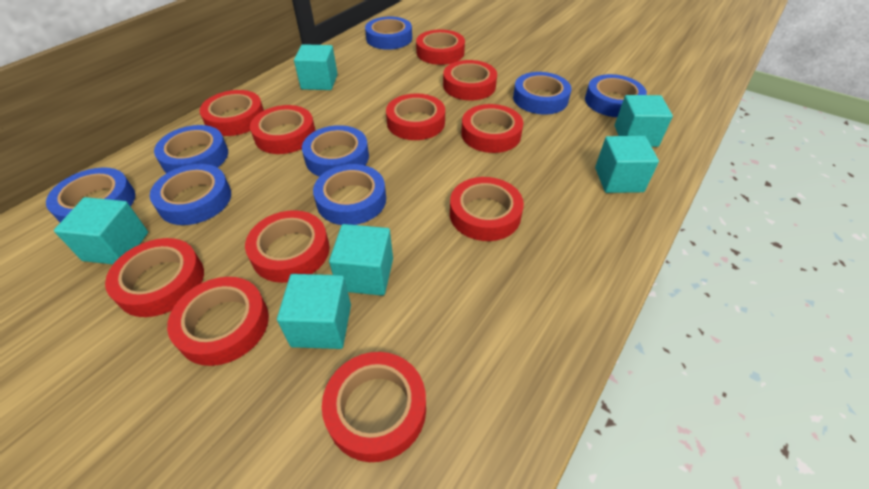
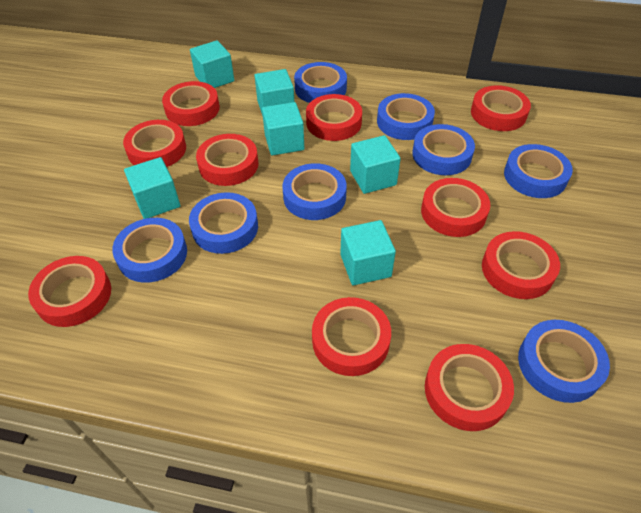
red tape: [105,238,204,317] [167,277,269,366] [200,90,264,136] [245,210,330,283] [250,105,316,154] [322,352,426,462] [386,93,445,140] [416,29,465,65] [443,60,497,100] [450,177,524,241] [461,104,523,153] = 11 -> [28,256,111,327] [123,120,186,167] [162,81,220,126] [196,134,259,186] [306,94,362,141] [312,297,391,376] [421,178,490,237] [425,344,514,431] [471,85,531,131] [482,231,560,299] = 10

